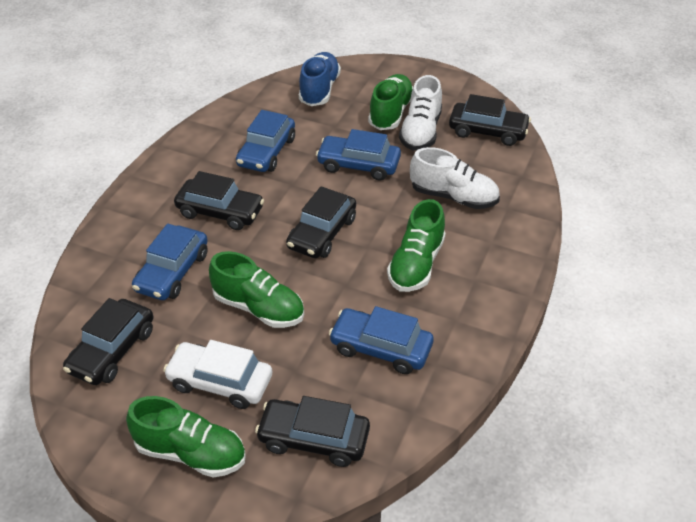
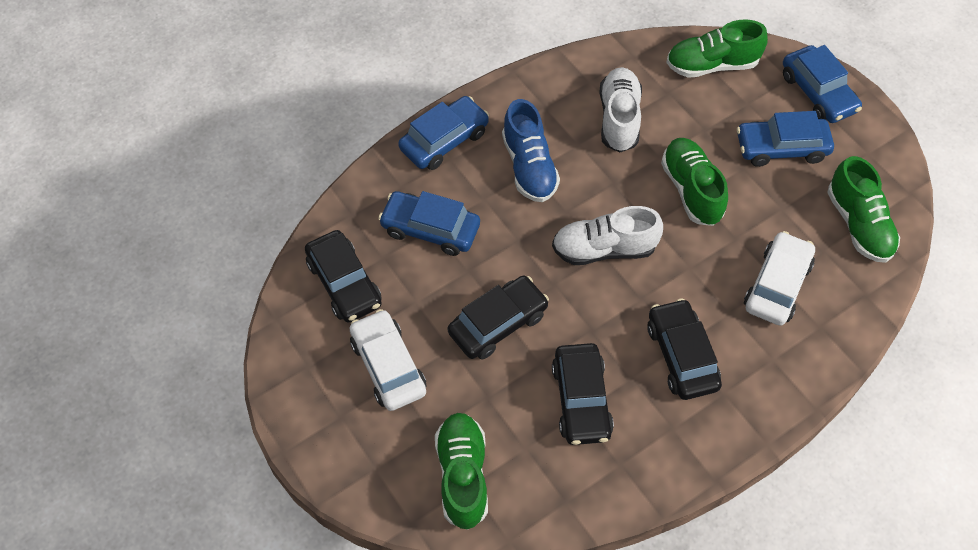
black car: [63,298,153,385] [174,171,264,230] [255,396,370,467] [286,186,356,258] [449,94,531,146] = 5 -> [305,230,382,323] [448,276,549,359] [552,343,614,445] [647,298,722,400] = 4
white car: [163,340,272,409] = 1 -> [350,309,426,411] [744,231,815,326] = 2

